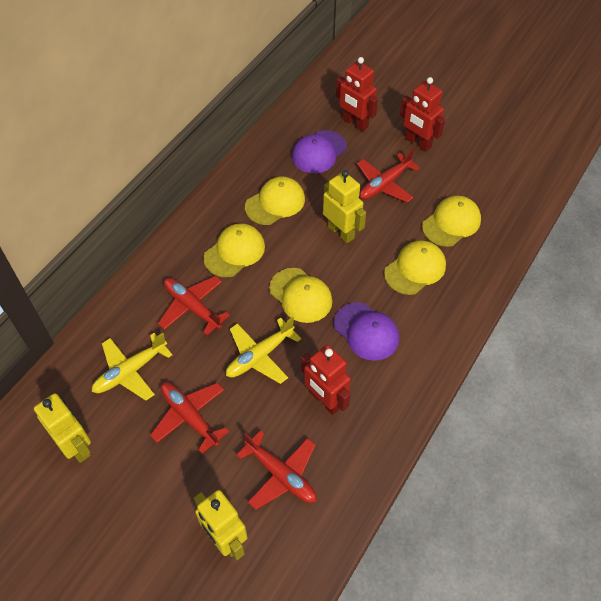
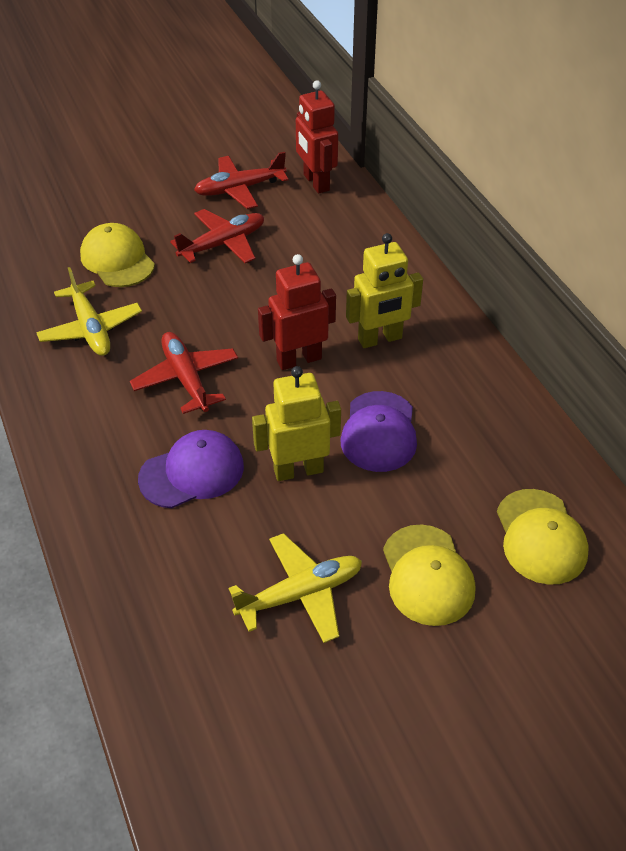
red plane: [150,382,229,454] [158,276,230,335] [236,431,317,510] [357,148,420,203] = 4 -> [130,332,238,414] [170,209,264,263] [194,152,289,209] = 3
red robot: [301,345,351,415] [336,57,378,132] [400,77,445,152] = 3 -> [258,254,336,370] [296,80,338,194] = 2
yellow cap: [204,223,265,277] [245,176,305,225] [269,268,332,323] [384,241,446,295] [422,196,481,247] = 5 -> [80,223,155,287] [383,525,475,626] [497,489,589,585] = 3
yellow robot: [34,393,91,463] [194,490,247,560] [323,170,366,243] = 3 -> [252,366,341,481] [346,233,423,348] = 2

